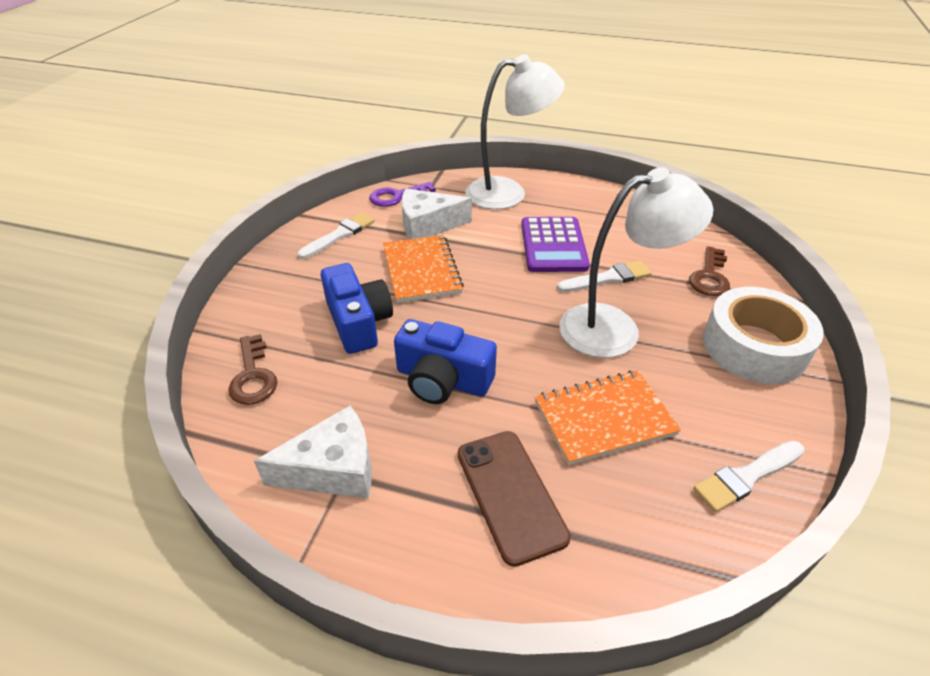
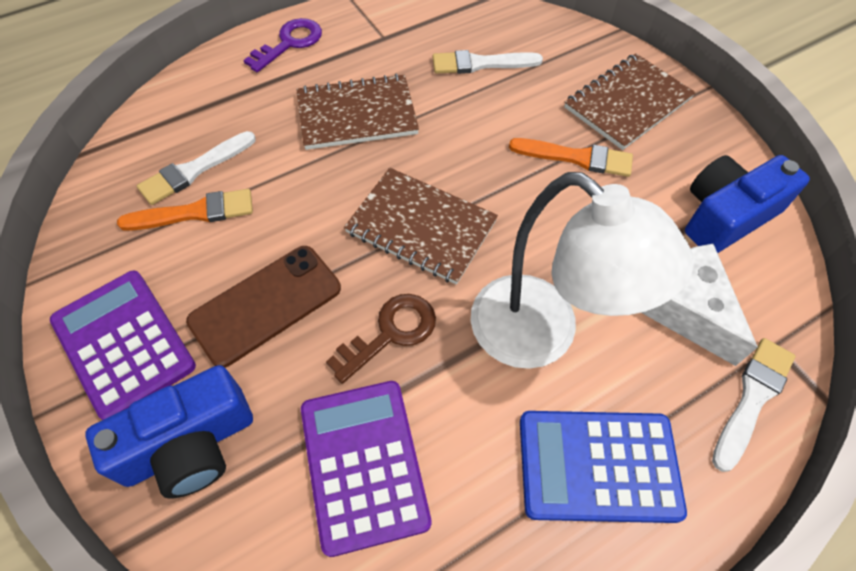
blue calculator: none = 0 -> [520,411,687,523] = 1
brown key: [228,334,277,405] [689,246,730,296] = 2 -> [326,294,436,384] = 1
brown notebook: none = 0 -> [296,74,419,150] [344,168,498,285] [564,53,696,150] = 3
orange brush: none = 0 -> [117,189,253,231] [509,138,633,177] = 2
orange notebook: [383,235,464,303] [535,370,681,465] = 2 -> none = 0
purple calculator: [521,217,590,272] = 1 -> [50,271,196,420] [301,381,432,557] = 2
white cheese: [254,405,372,498] [401,189,472,239] = 2 -> [641,244,758,366] = 1
white lamp: [465,54,565,209] [559,167,713,358] = 2 -> [471,172,694,369] = 1
white tape: [703,287,824,384] = 1 -> none = 0

